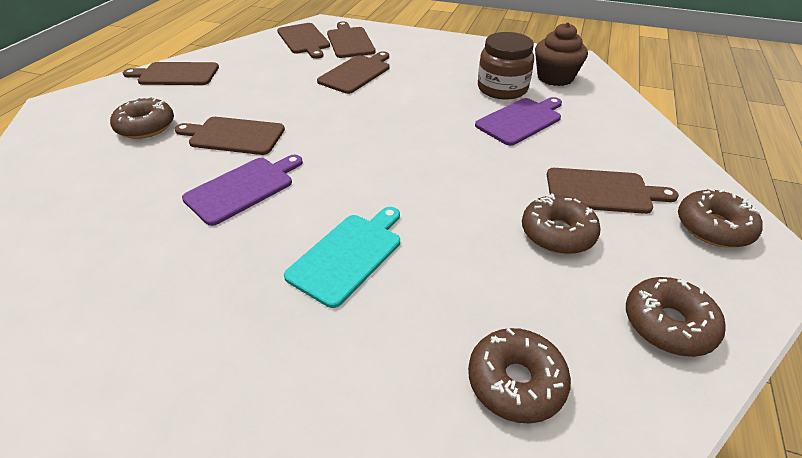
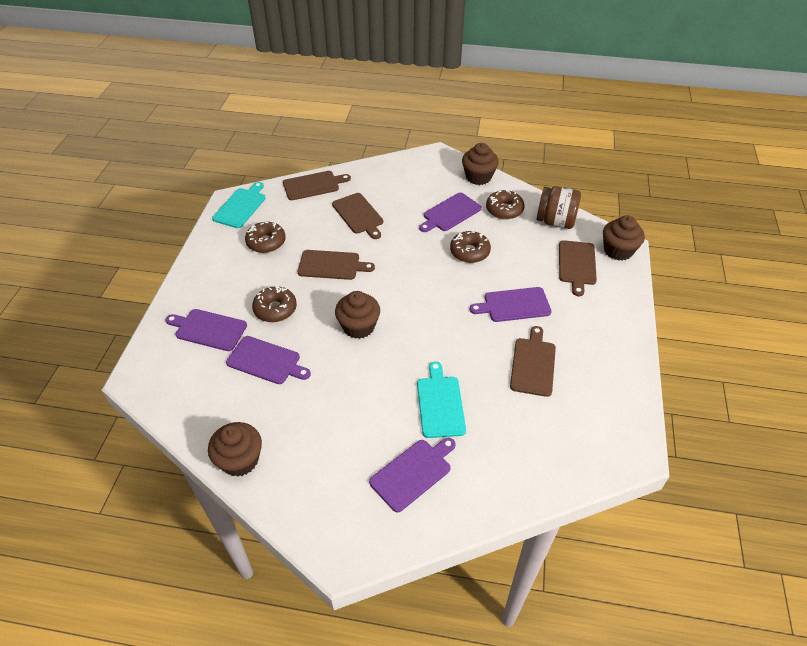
brown cupcake: [535,22,588,86] = 1 -> [208,422,262,477] [335,291,380,339] [462,143,499,185] [603,215,645,261] = 4
brown cutting board: [123,62,219,85] [175,117,285,155] [277,23,330,59] [317,51,390,94] [327,21,376,58] [547,168,679,214] = 6 -> [283,171,351,200] [298,250,375,280] [332,193,383,239] [510,326,556,397] [559,240,597,296] = 5
brown donut: [110,97,174,139] [468,328,571,424] [522,193,601,254] [626,277,726,357] [678,188,763,248] = 5 -> [245,222,286,253] [252,285,297,322] [450,231,491,263] [486,190,525,220] = 4
purple cutting board: [182,155,303,226] [475,97,562,146] = 2 -> [165,309,247,351] [226,336,311,384] [369,438,456,513] [419,193,482,232] [470,287,552,322] = 5
turquoise cutting board: [284,207,400,308] = 1 -> [212,182,266,228] [417,361,466,438] = 2

